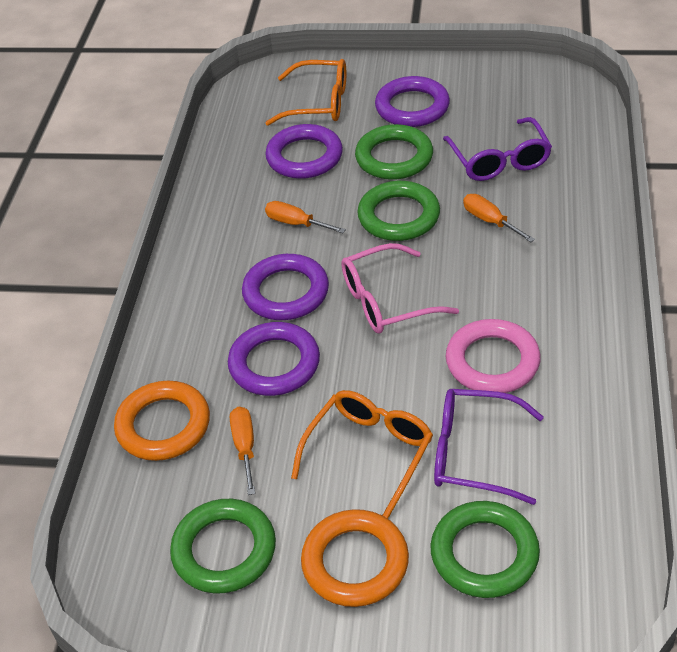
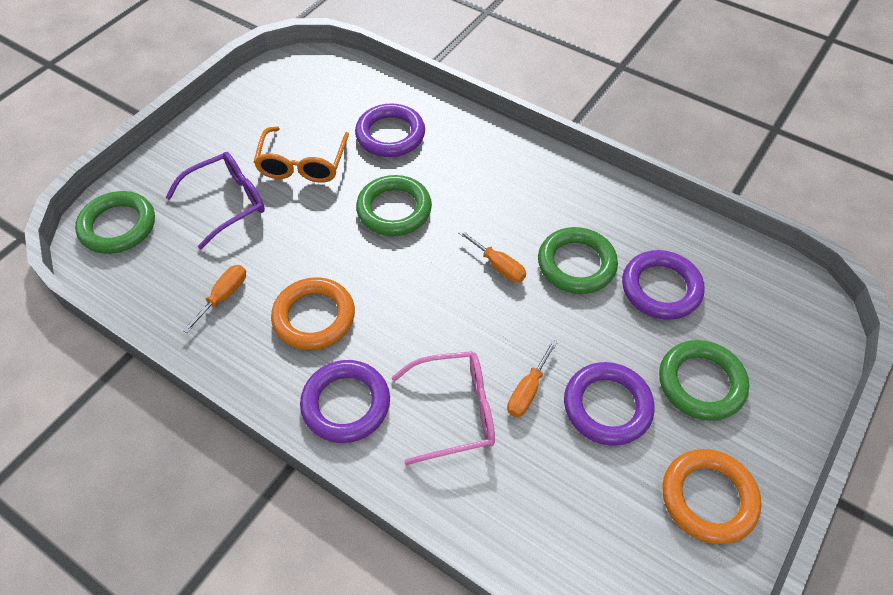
orange glasses: [265,59,346,126] [291,390,433,519] = 2 -> [254,126,349,183] = 1
pink ring: [446,319,541,393] = 1 -> none = 0
purple glasses: [434,389,544,505] [443,117,552,181] = 2 -> [166,152,265,250] = 1

